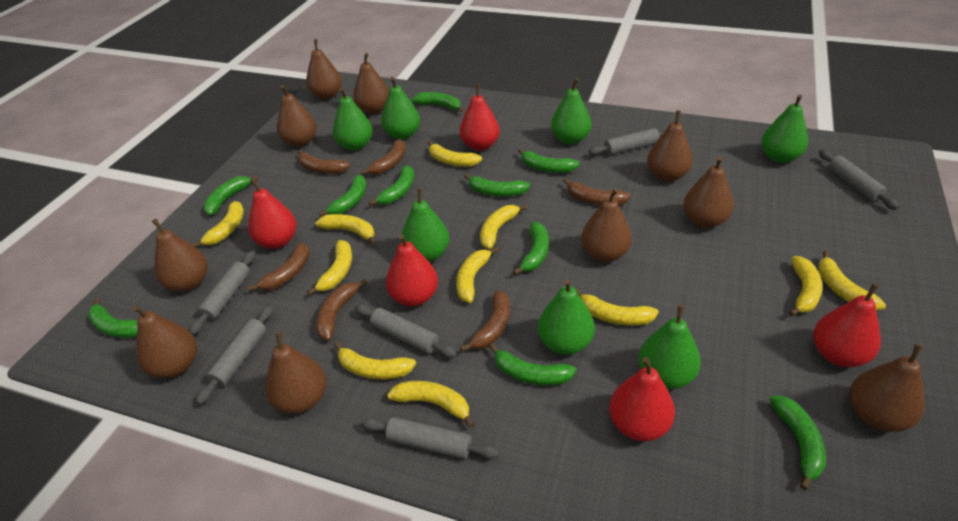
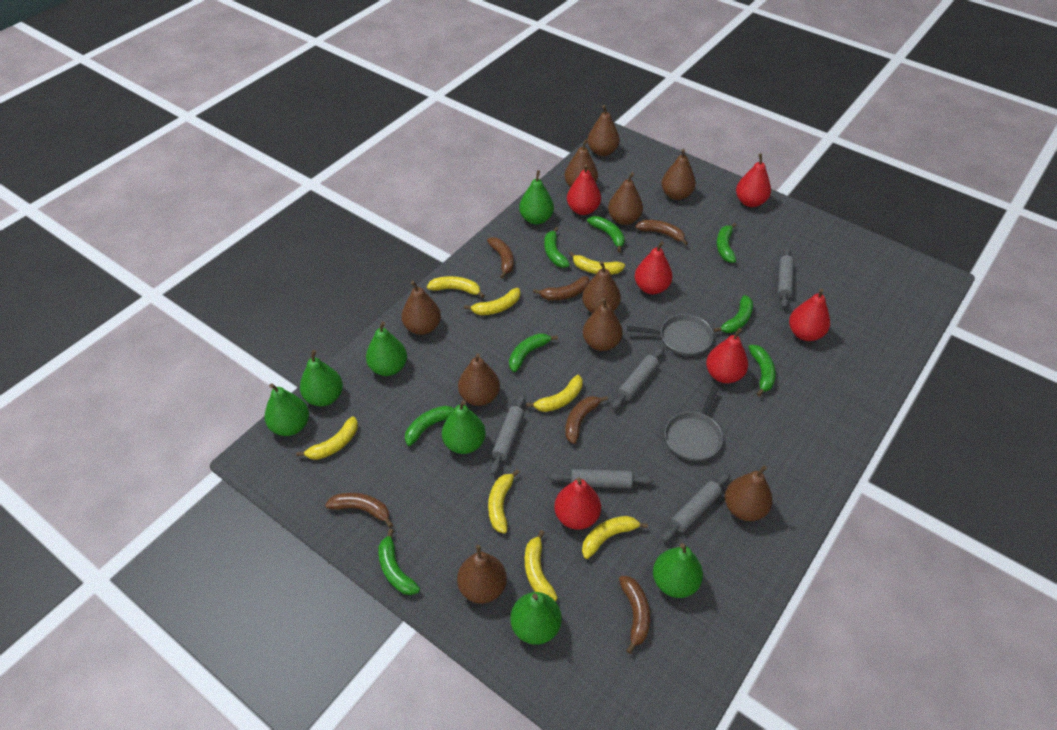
green banana: [88,298,138,338] [203,176,259,215] [319,175,366,217] [368,165,414,206] [412,92,463,112] [464,174,530,196] [489,343,577,386] [513,222,549,275] [518,148,580,173] [769,395,826,490] = 10 -> [378,529,420,595] [405,406,454,446] [509,333,558,372] [544,227,570,268] [587,216,625,252] [714,295,753,333] [717,223,736,263] [748,345,776,397] = 8
grey pan: none = 0 -> [627,314,714,356] [665,385,723,461] = 2
grey rolling pin: [189,250,256,335] [196,305,274,405] [355,304,457,358] [361,417,499,459] [588,128,666,155] [819,150,899,210] = 6 -> [490,394,526,475] [550,469,654,488] [612,347,664,410] [662,472,730,542] [778,247,794,308] = 5
red pear: [248,178,296,249] [386,234,438,307] [460,84,500,151] [609,357,675,441] [813,283,881,367] = 5 -> [554,477,601,530] [567,164,601,215] [634,241,672,294] [706,328,748,383] [736,154,771,207] [789,289,830,341] = 6
yellow banana: [192,201,244,248] [307,240,352,296] [315,214,376,245] [334,342,416,379] [387,381,474,428] [428,141,482,167] [456,247,499,303] [480,204,527,249] [576,289,659,326] [789,256,822,316] [818,251,886,311] = 11 -> [296,416,358,460] [427,276,485,298] [464,288,520,315] [488,469,520,533] [525,530,558,601] [526,375,583,412] [569,252,625,275] [582,516,648,559] = 8

